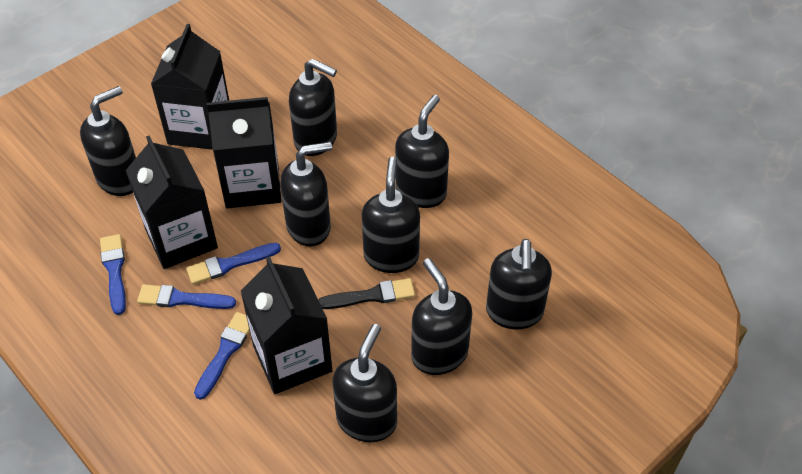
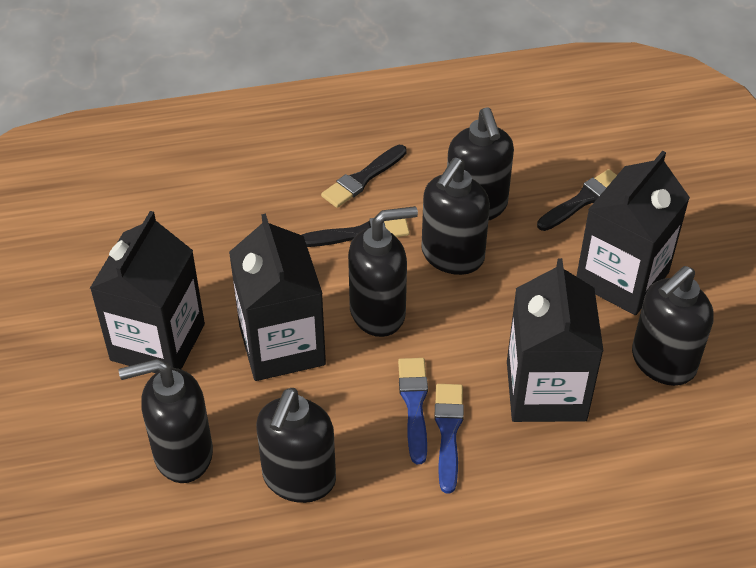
black brush: [318,278,415,309] = 1 -> [302,218,410,247] [321,145,407,208] [537,169,617,231] = 3
black soap dispenser: [80,86,136,196] [280,142,332,247] [289,59,337,156] [333,324,397,442] [362,157,420,273] [395,95,449,208] [411,258,472,375] [486,239,552,329] = 8 -> [119,359,213,483] [256,388,336,503] [348,206,418,337] [421,157,490,275] [447,107,514,221] [632,266,714,386] = 6
blue brush: [100,234,126,315] [137,284,236,309] [186,243,281,285] [194,312,250,400] = 4 -> [398,358,428,464] [434,384,464,494] = 2

